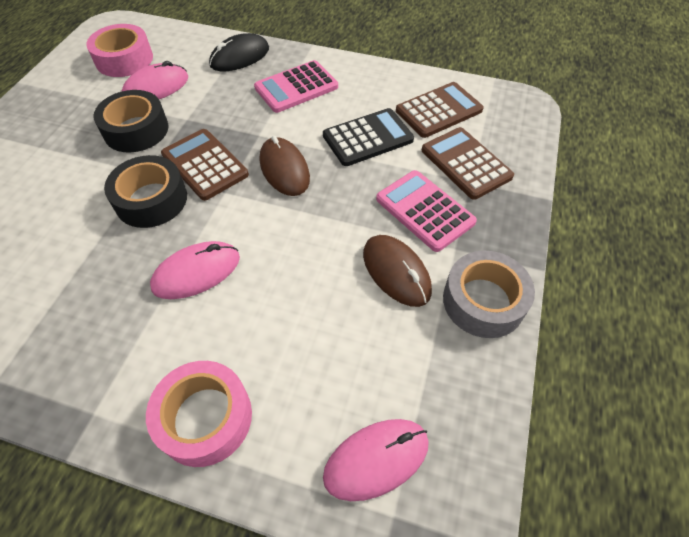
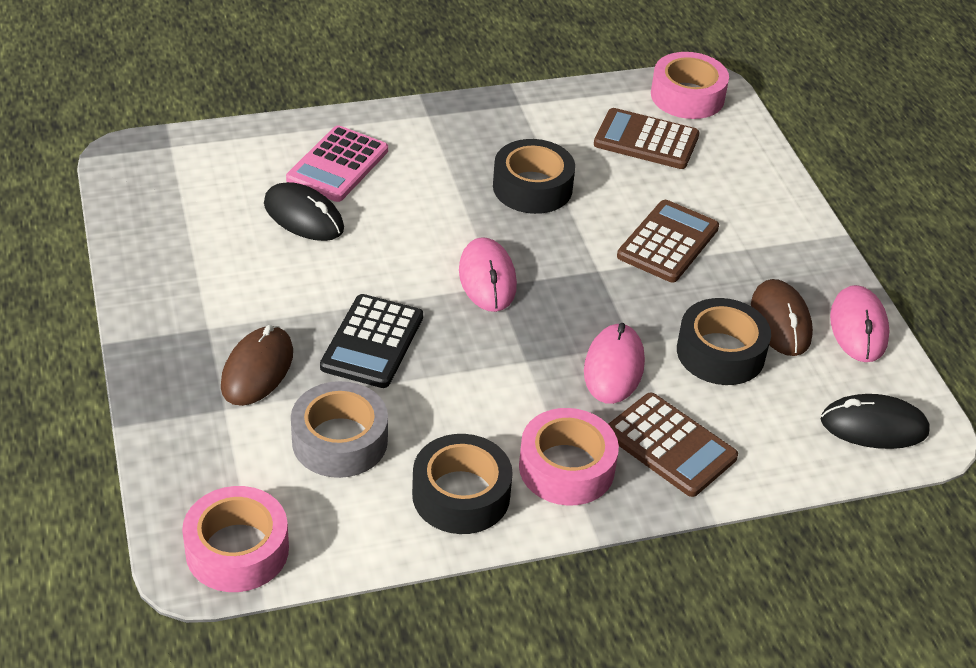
black mouse: [209,33,269,71] = 1 -> [264,182,344,241] [821,394,930,449] = 2
black tape: [93,90,168,152] [104,155,187,228] = 2 -> [412,434,513,534] [493,139,575,214] [677,298,771,385] = 3
pink calculator: [254,60,338,113] [376,170,477,252] = 2 -> [286,125,388,202] = 1
pink tape: [86,24,153,77] [146,361,252,467] = 2 -> [182,486,289,592] [519,408,619,506] [651,52,729,119] = 3

